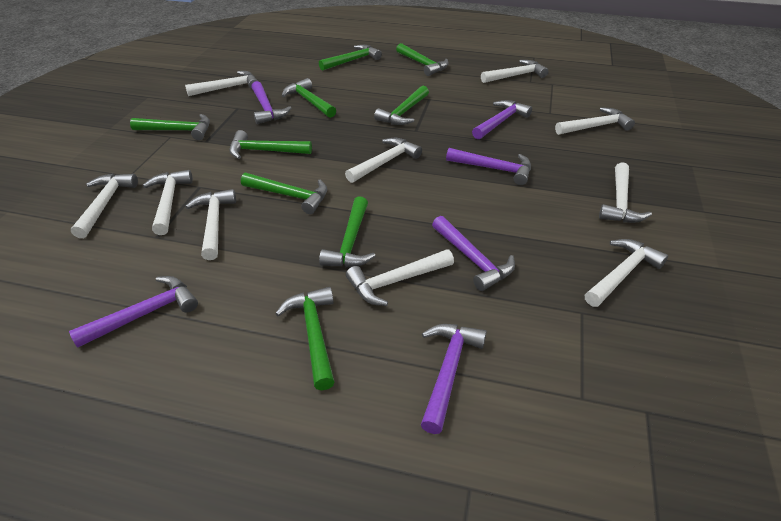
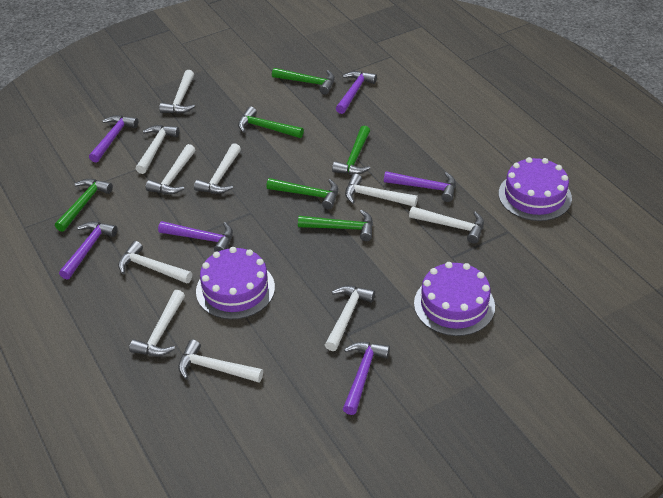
green hammer: [130,114,210,140] [229,130,312,159] [241,173,327,214] [275,287,334,390] [282,78,336,118] [319,45,382,71] [319,196,375,267] [374,86,429,125] [396,43,449,76] = 9 -> [55,179,113,232] [238,106,304,138] [266,178,338,209] [272,68,335,95] [298,209,373,241] [332,126,371,175] = 6
purple cake: none = 0 -> [196,247,275,319] [414,262,495,336] [499,157,572,221] = 3

